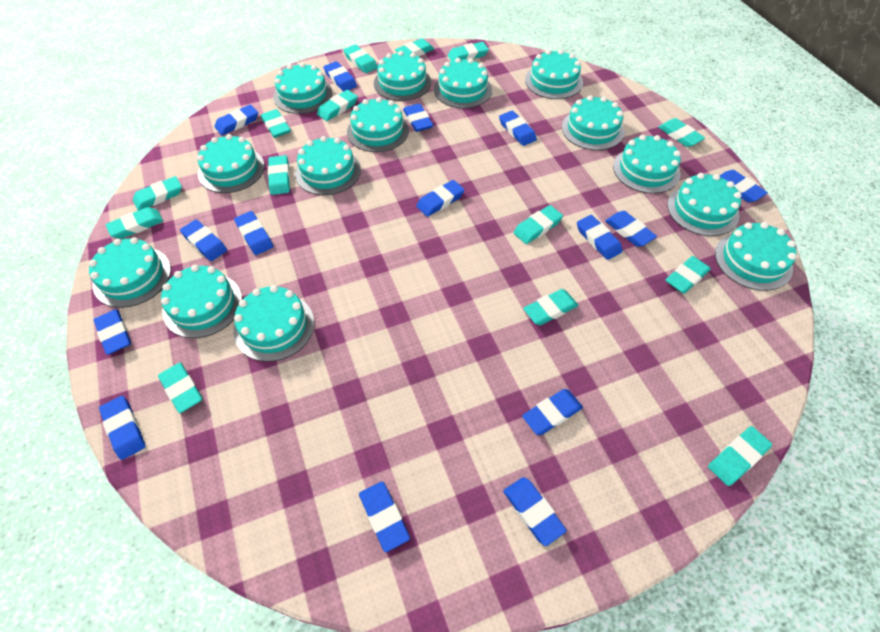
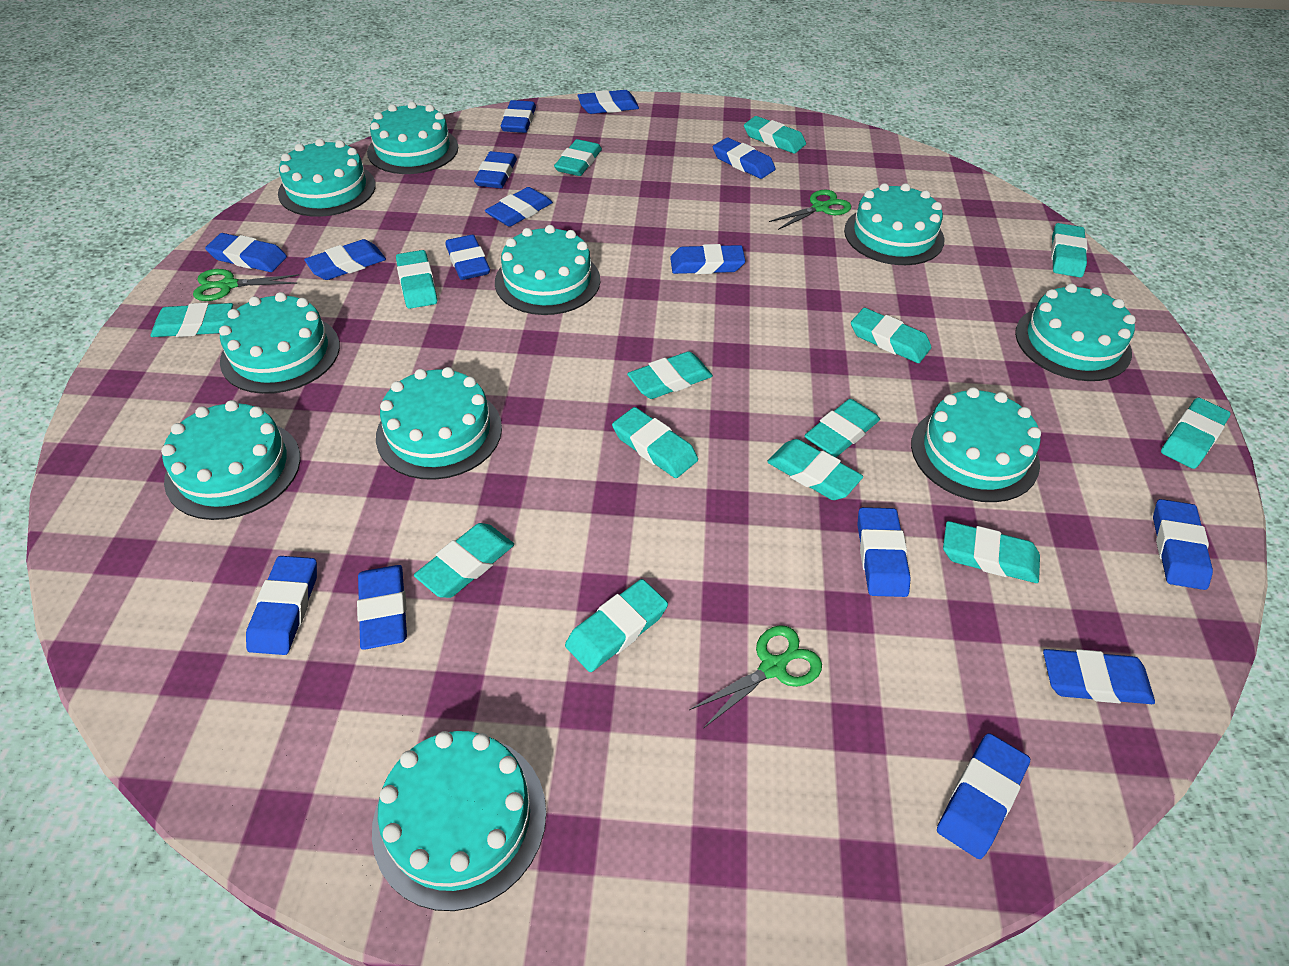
green scissors: none = 0 -> [193,269,299,301] [689,625,822,728] [769,189,851,230] = 3
turquoise cake: [89,237,171,308] [161,265,242,338] [197,134,265,193] [234,285,314,362] [273,62,333,114] [295,136,361,195] [347,97,409,152] [374,51,431,101] [434,58,492,108] [525,49,583,99] [562,95,624,150] [613,135,681,194] [667,173,741,236] [715,222,796,291] = 14 -> [161,400,301,520] [219,292,340,394] [278,139,376,217] [367,102,458,174] [372,731,546,911] [376,367,502,480] [495,225,600,315] [844,183,944,265] [911,387,1041,502] [1015,283,1136,381] = 10

